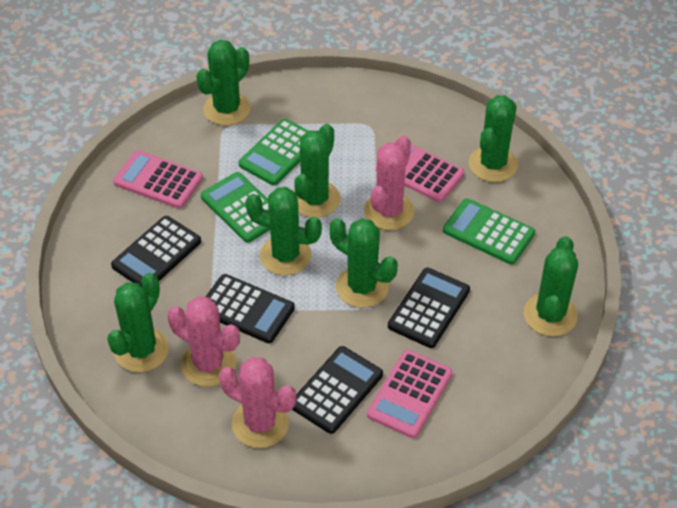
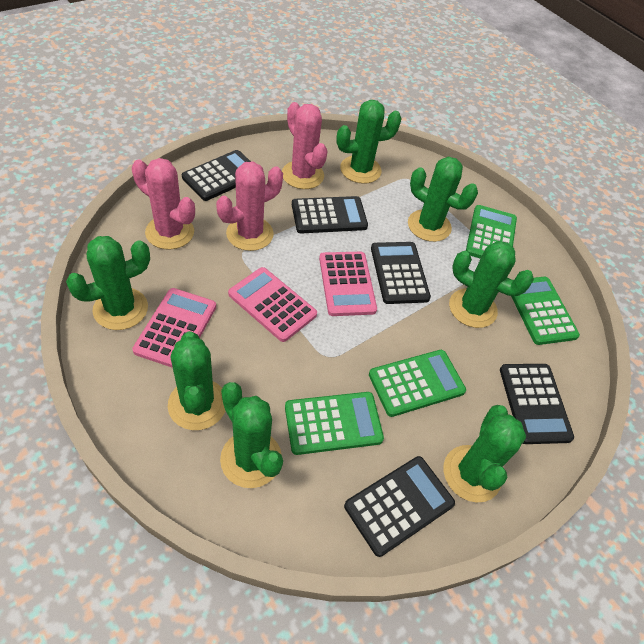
black calculator: [111,216,201,287] [206,274,295,343] [292,346,383,434] [388,268,470,348] = 4 -> [182,150,251,201] [292,196,368,233] [344,456,455,557] [371,242,431,304] [500,364,574,444] = 5
green calculator: [201,172,270,243] [238,119,309,185] [443,198,535,265] = 3 -> [285,392,384,455] [369,350,466,417] [466,205,517,259] [511,277,580,345] = 4

